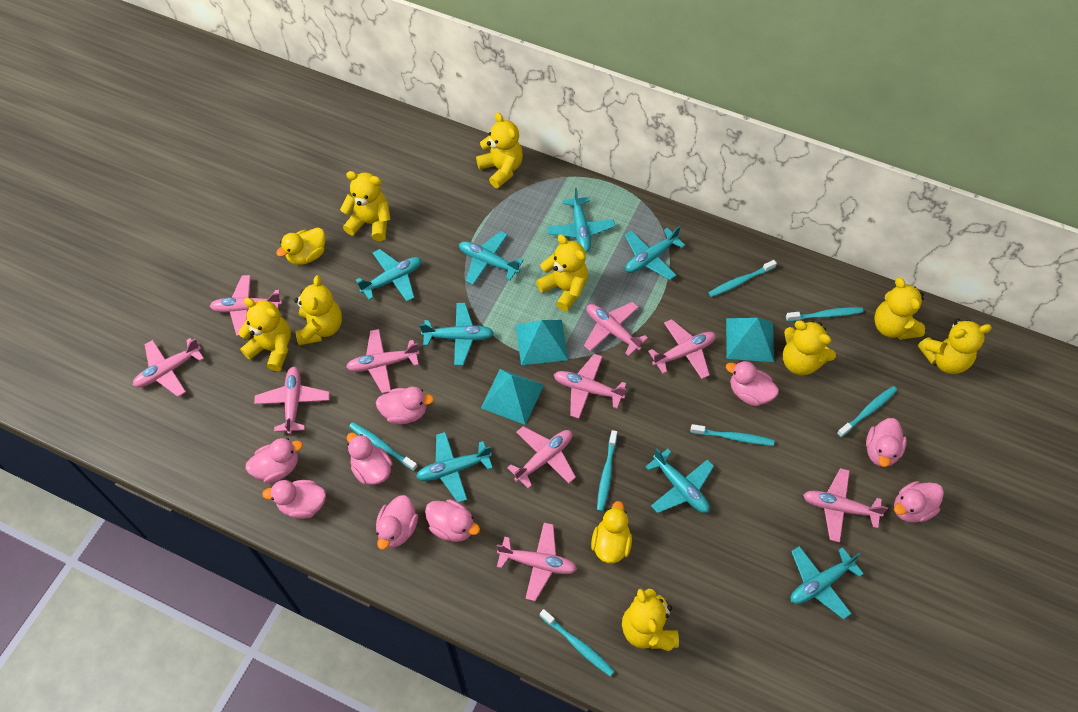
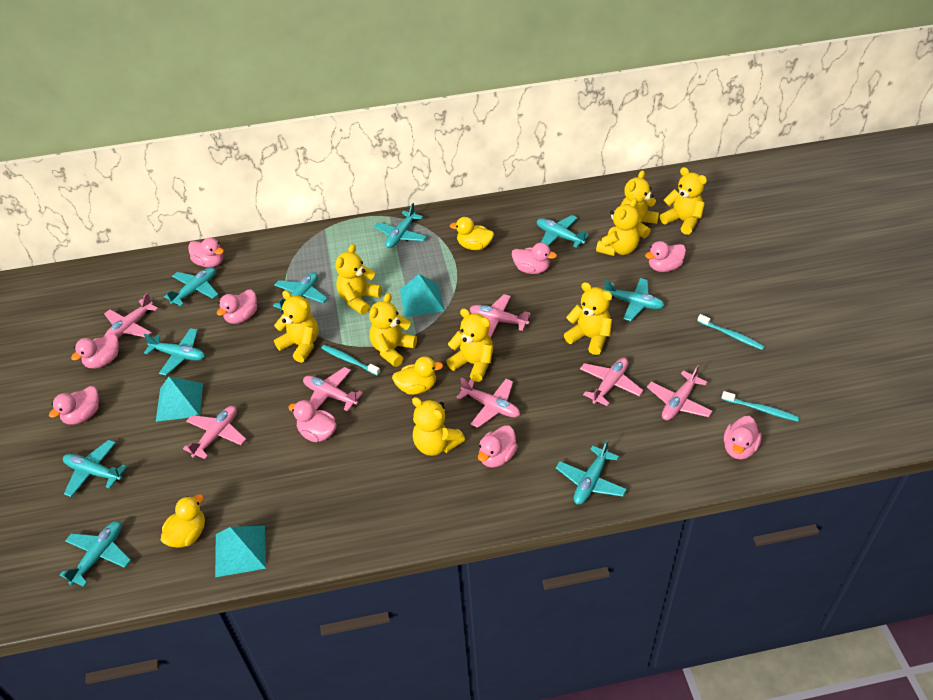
pink plane: [133,338,204,397] [210,275,282,336] [254,367,330,435] [346,329,420,393] [497,523,577,601] [507,426,576,489] [554,354,626,419] [584,302,648,356] [648,319,716,379] [803,468,888,543] = 10 -> [104,293,158,338] [183,406,246,459] [303,367,363,411] [456,377,520,428] [469,294,531,338] [580,358,643,406] [647,365,713,420] = 7
turquoise plane: [356,249,422,302] [416,432,493,503] [419,303,494,366] [459,231,524,285] [547,188,615,252] [625,226,685,280] [645,448,714,513] [790,546,864,619] = 8 -> [60,521,131,587] [63,440,127,497] [144,328,205,375] [164,267,218,306] [273,272,328,311] [374,203,427,248] [537,215,589,248] [556,440,627,505] [604,278,665,321] = 9
turquoise toothbrush: [349,422,418,471] [540,609,614,676] [597,430,617,512] [690,424,774,446] [708,260,777,297] [786,307,863,321] [837,386,897,437] = 7 -> [321,345,380,376] [697,314,765,350] [722,391,799,422] = 3
yellow duck: [276,228,325,265] [591,501,632,564] = 2 -> [161,494,205,548] [392,356,443,395] [450,217,494,250] = 3

